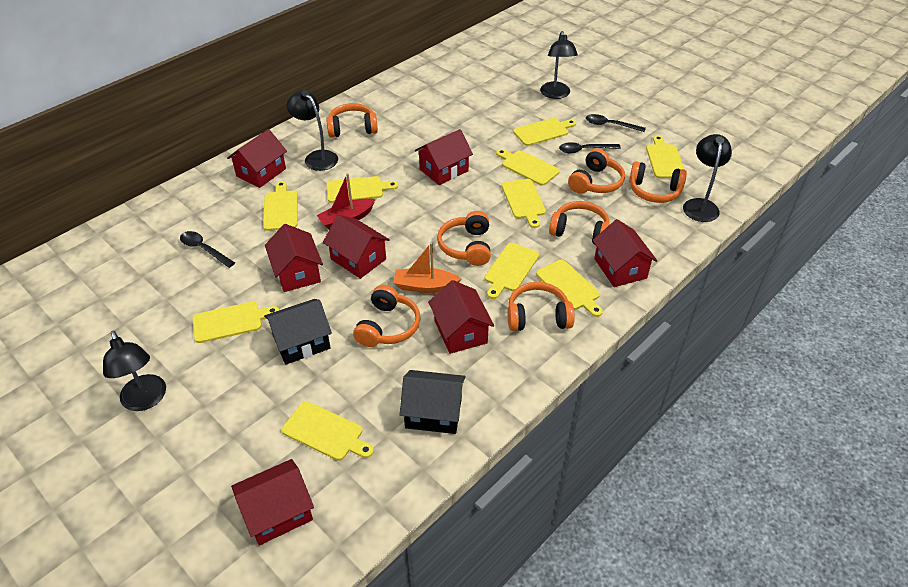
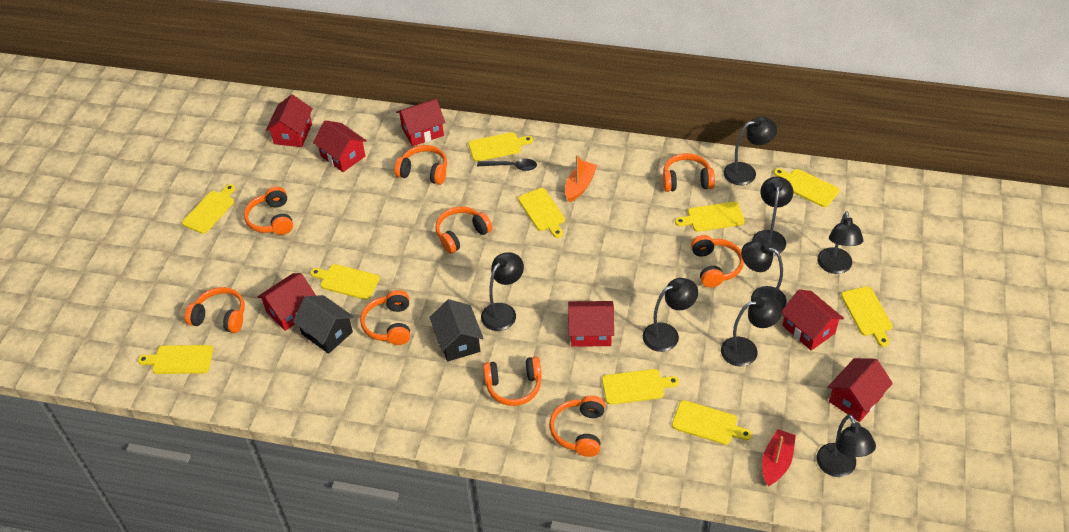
black lamp: [103,331,166,411] [287,90,338,171] [540,31,578,99] [683,134,732,222] = 4 -> [481,252,524,331] [643,278,698,352] [721,295,782,366] [724,117,777,185] [741,240,787,310] [752,176,793,255] [817,211,864,274] [817,414,876,477] = 8
black spoon: [180,231,235,268] [559,142,621,153] [586,114,646,132] = 3 -> [477,159,537,171] = 1
orange headphones: [326,103,378,138] [353,285,420,347] [437,211,491,266] [508,282,575,331] [549,201,610,244] [568,148,625,194] [629,161,687,203] = 7 -> [185,287,245,333] [244,186,293,235] [360,290,410,345] [395,145,447,185] [435,207,492,254] [483,357,542,406] [549,396,605,457] [663,153,715,192] [691,235,744,288] = 9

